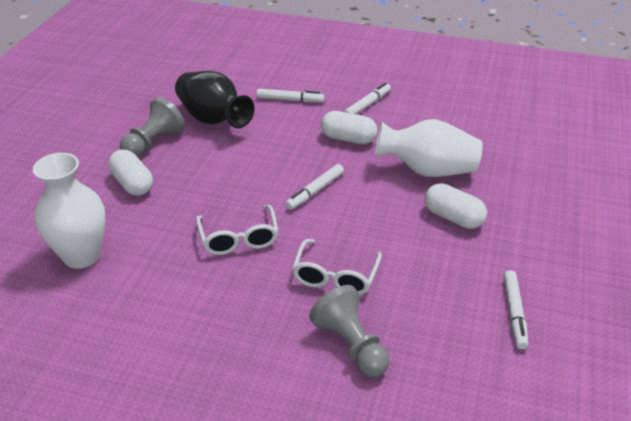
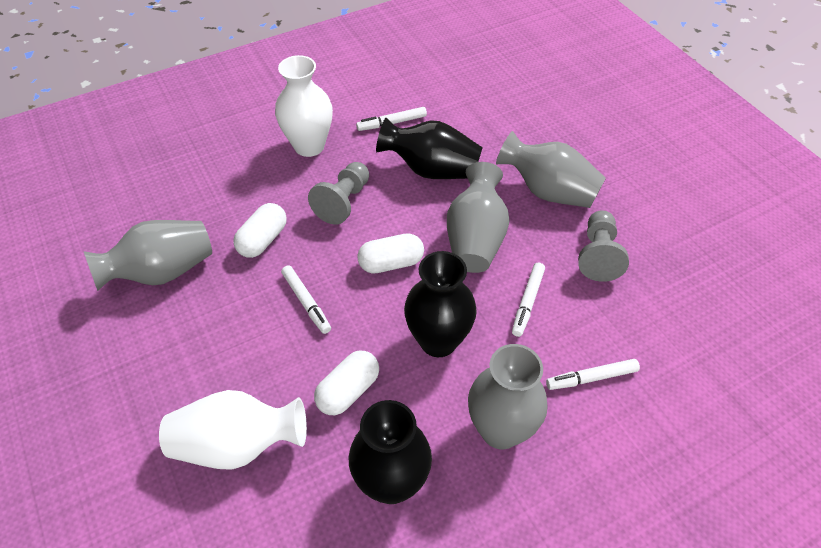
black vase: [175,71,254,128] = 1 -> [349,400,432,504] [376,118,483,179] [404,251,477,357] = 3
grey vase: none = 0 -> [83,220,212,291] [447,162,510,273] [468,344,548,449] [496,131,606,208] = 4
white glasses: [196,205,278,255] [292,239,382,295] = 2 -> none = 0

